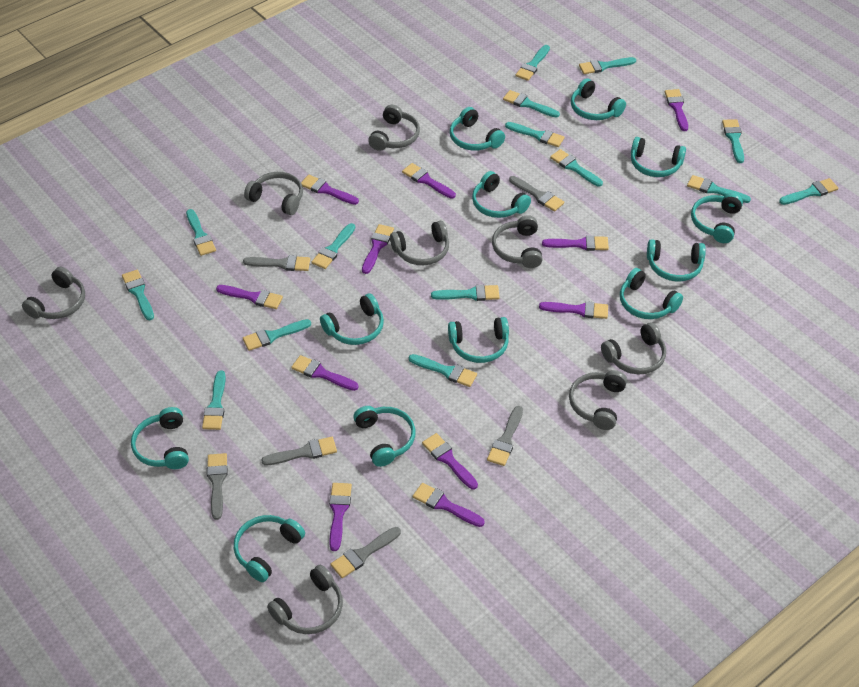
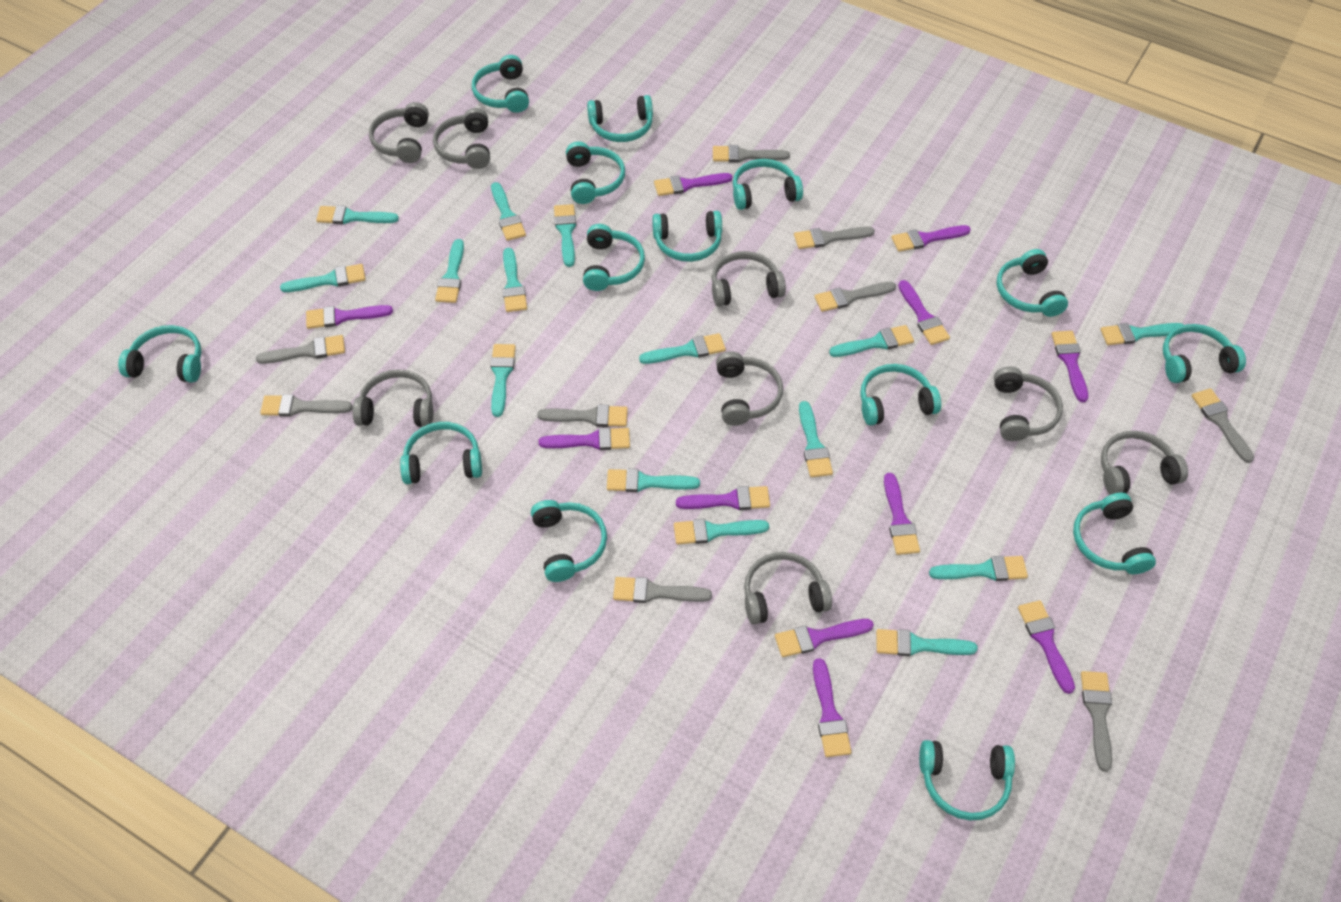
grey brush: [207,453,228,520] [243,255,310,271] [261,437,337,465] [331,527,401,578] [487,406,523,466] [509,176,564,212] = 6 -> [256,335,345,364] [260,394,353,417] [537,405,628,427] [613,577,712,603] [713,145,790,163] [794,227,875,249] [814,282,896,312] [1081,671,1112,772] [1192,388,1254,463] = 9
turquoise headphones: [131,407,189,469] [234,515,305,582] [320,293,384,345] [353,406,416,467] [448,317,509,363] [450,107,505,151] [472,171,531,218] [571,78,626,120] [620,268,683,319] [631,137,686,177] [647,239,706,281] [691,193,743,243] = 12 -> [118,325,202,383] [400,422,482,484] [472,55,529,113] [531,500,607,582] [566,141,625,204] [583,224,645,291] [587,95,653,142] [652,211,722,262] [733,159,803,210] [860,364,941,426] [919,740,1015,820] [996,249,1068,317] [1073,493,1156,574] [1163,324,1246,383] = 14

